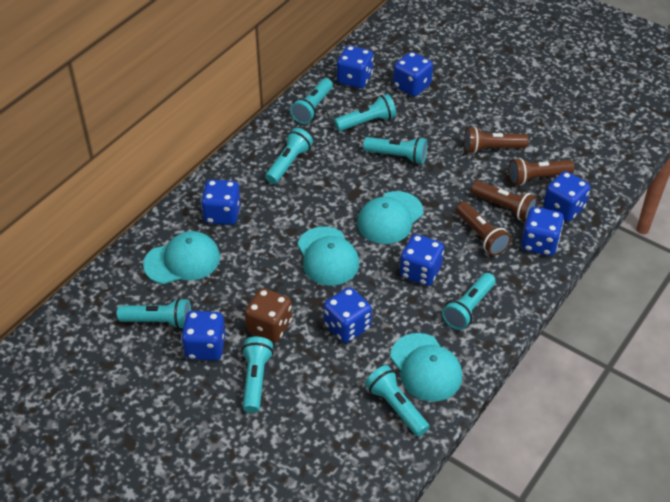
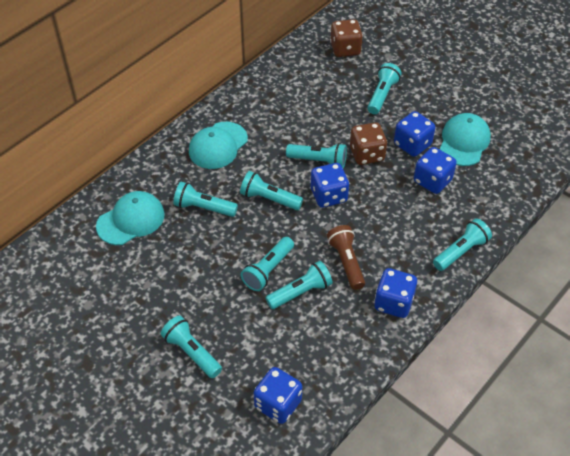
blue dice: [181,311,225,360] [201,180,241,225] [323,287,372,343] [337,46,373,88] [393,52,433,96] [400,234,444,286] [521,207,564,256] [543,171,590,222] = 8 -> [254,367,302,424] [311,163,349,208] [374,268,417,318] [394,111,435,157] [414,147,457,194] = 5
brown dice: [245,288,292,342] = 1 -> [330,19,363,57] [350,122,387,165] = 2
brown flashlight: [456,202,511,256] [464,127,529,154] [471,181,538,221] [508,158,574,185] = 4 -> [327,225,365,290] = 1
turquoise cap: [143,231,220,284] [297,226,359,286] [357,191,423,244] [390,333,462,402] = 4 -> [96,191,165,245] [189,122,248,169] [439,113,491,166] = 3

